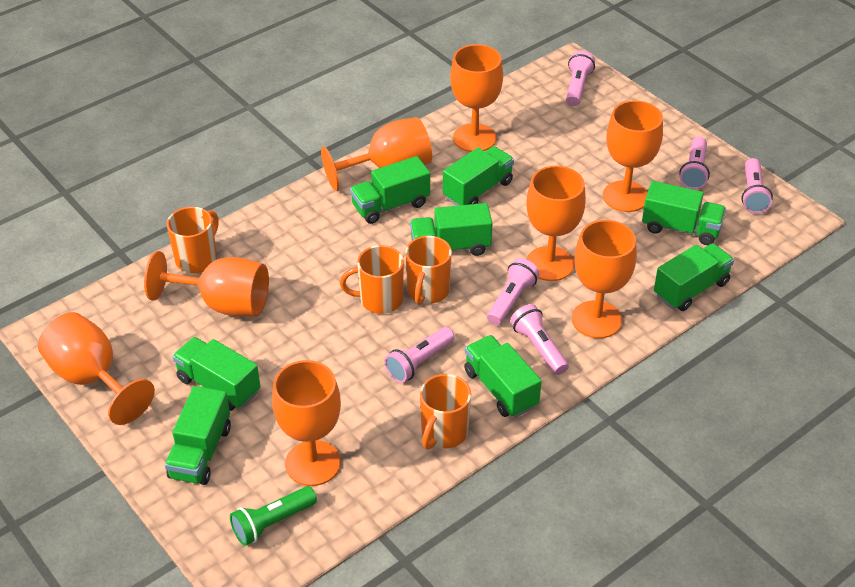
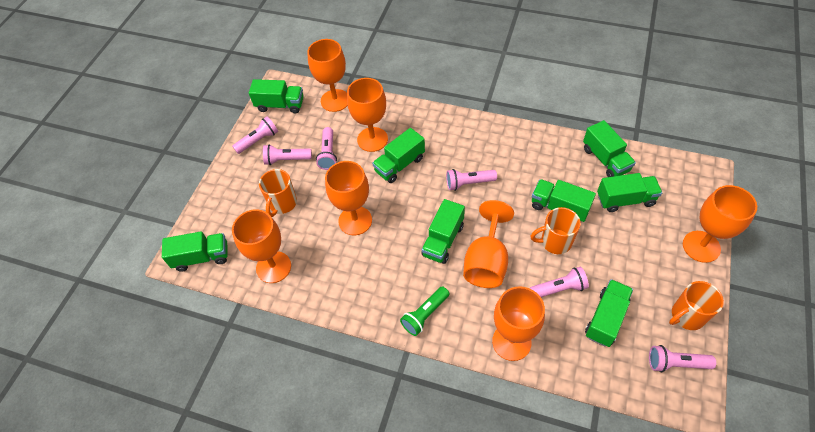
orange goblet: [38,312,155,425] [144,251,269,317] [272,360,341,486] [321,117,432,191] [450,44,503,152] [526,166,586,281] [572,220,637,338] [603,100,663,212] = 8 -> [232,209,291,283] [307,39,348,112] [325,161,372,235] [347,78,388,152] [463,200,514,288] [492,286,545,361] [683,185,757,263] = 7
orange mug: [167,207,219,273] [340,245,404,314] [405,236,452,305] [420,374,471,450] = 4 -> [259,169,297,217] [531,207,581,254] [669,281,724,330] = 3

